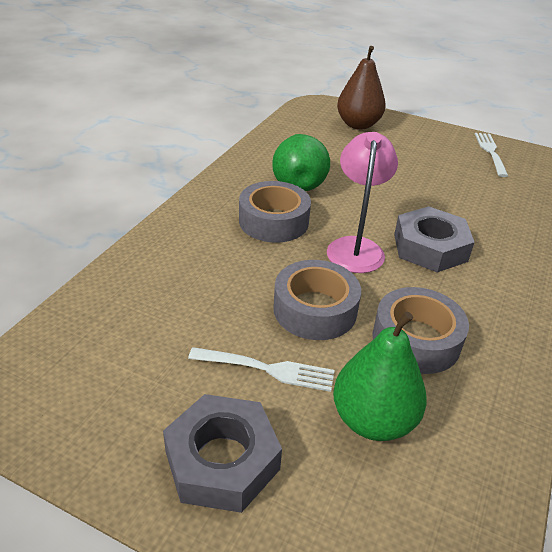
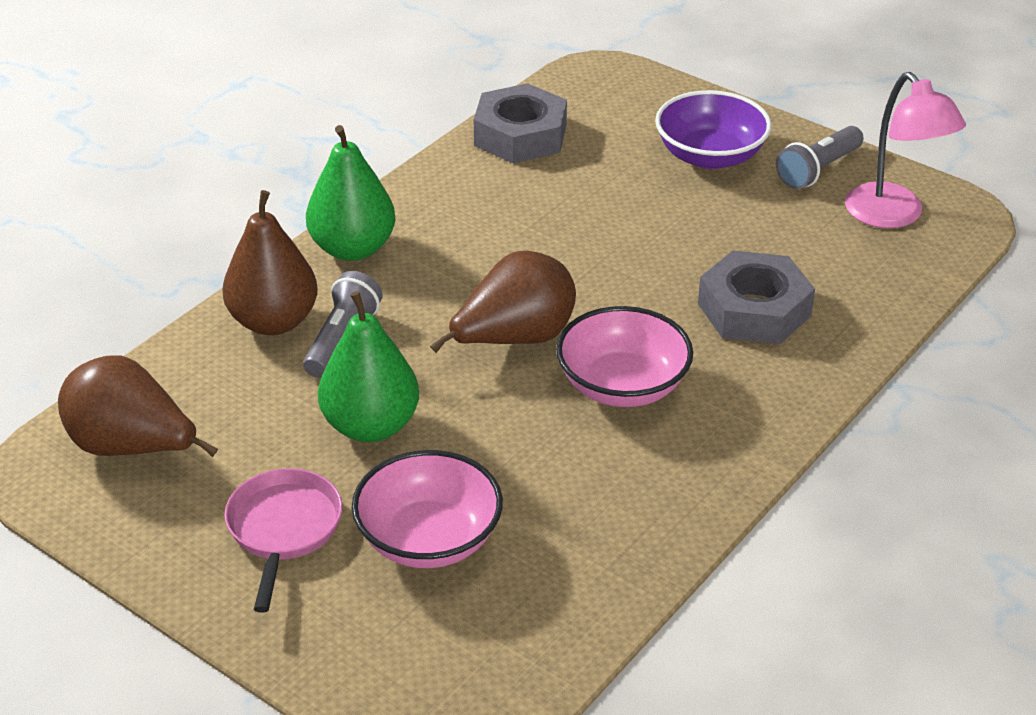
brown pear: [337,46,386,130] = 1 -> [58,356,218,457] [222,190,318,335] [430,251,576,353] = 3
grey flashlight: none = 0 -> [303,271,382,378] [776,126,864,189] = 2
grey tape: [239,181,311,243] [273,260,361,340] [372,287,469,374] = 3 -> none = 0
pink bowl: none = 0 -> [352,450,503,568] [556,306,693,407] = 2
pink pan: none = 0 -> [225,468,343,613] = 1
purple bowl: none = 0 -> [655,90,772,169] = 1
white fork: [188,347,335,392] [475,133,508,177] = 2 -> none = 0

